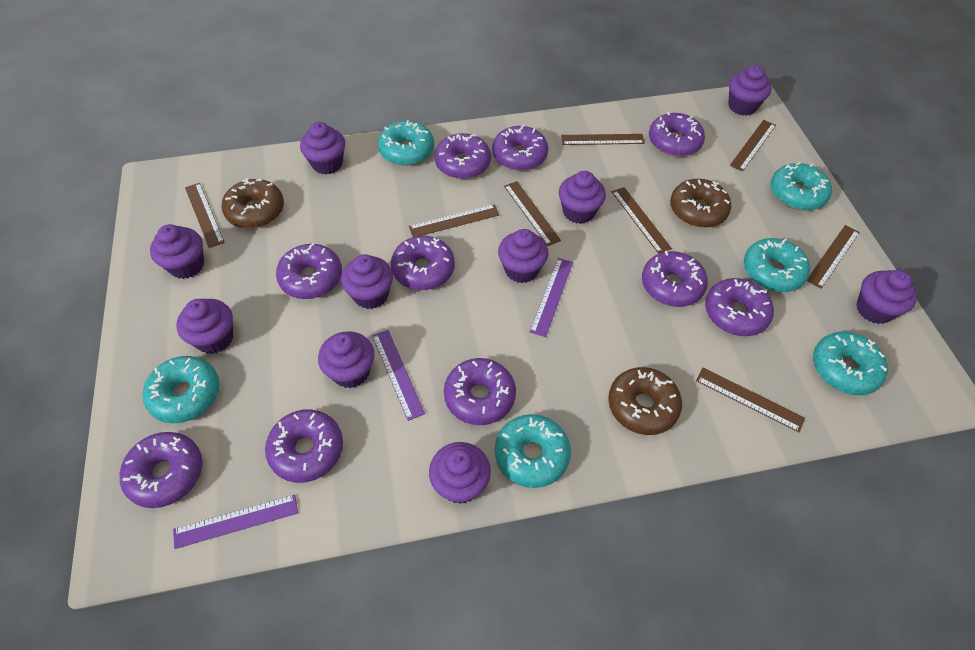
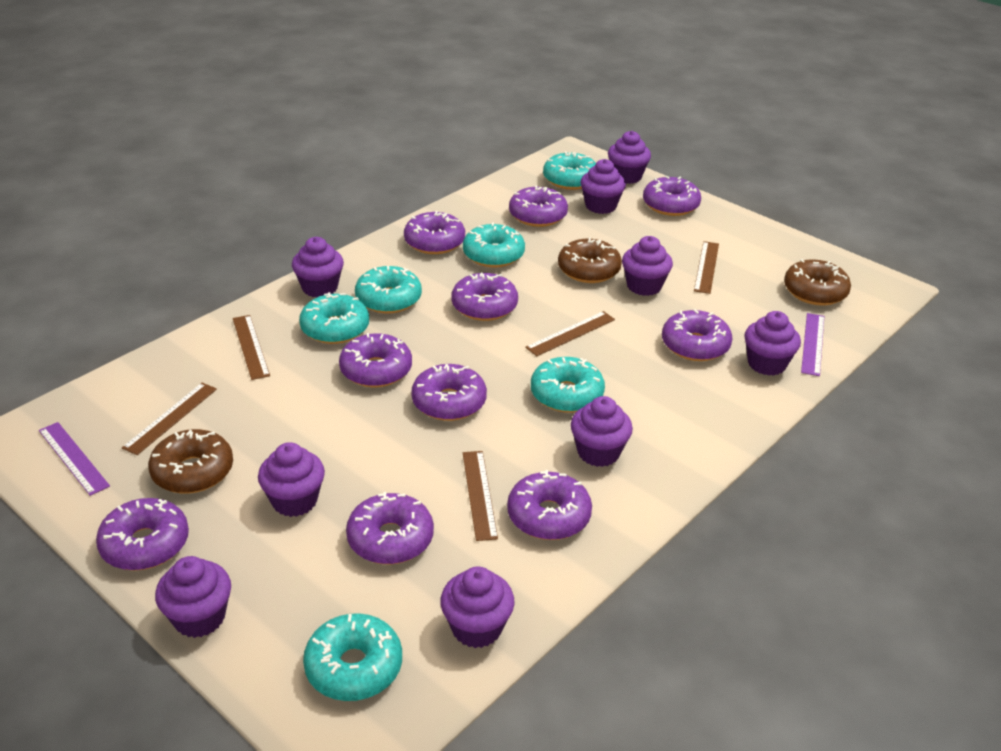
brown ruler: [185,183,225,248] [409,204,500,237] [504,181,561,246] [561,134,645,145] [612,187,672,254] [696,368,805,432] [730,120,776,172] [807,225,860,289] = 8 -> [122,383,217,455] [233,315,270,380] [463,451,498,541] [525,311,615,356] [694,241,719,294] = 5
purple cupcake: [150,224,204,279] [177,299,233,354] [300,122,345,175] [318,331,374,388] [341,254,393,309] [429,442,491,504] [498,229,548,283] [559,171,606,224] [728,65,771,116] [856,270,917,324] = 10 -> [155,556,231,638] [258,442,325,517] [292,237,344,298] [440,567,514,648] [571,396,633,467] [580,159,626,214] [608,131,651,184] [622,236,673,296] [744,311,801,376] = 9
purple ruler: [173,494,298,549] [372,330,425,421] [530,258,573,337] = 3 -> [39,422,110,496] [801,313,824,376] = 2

